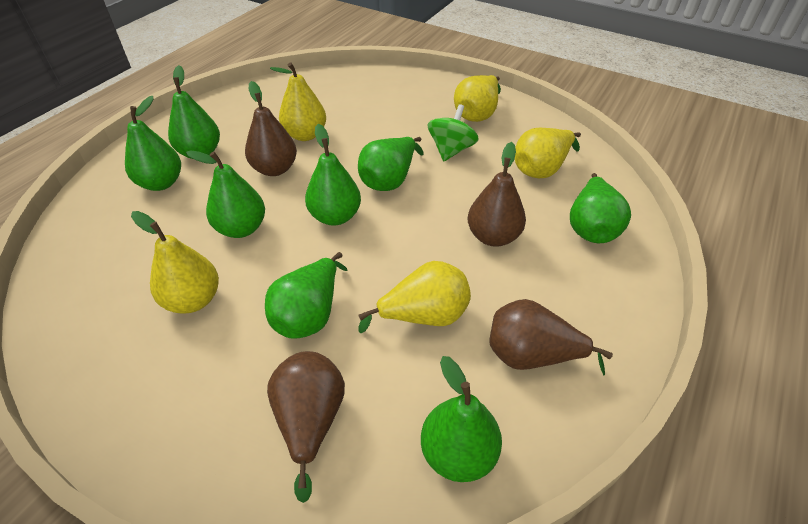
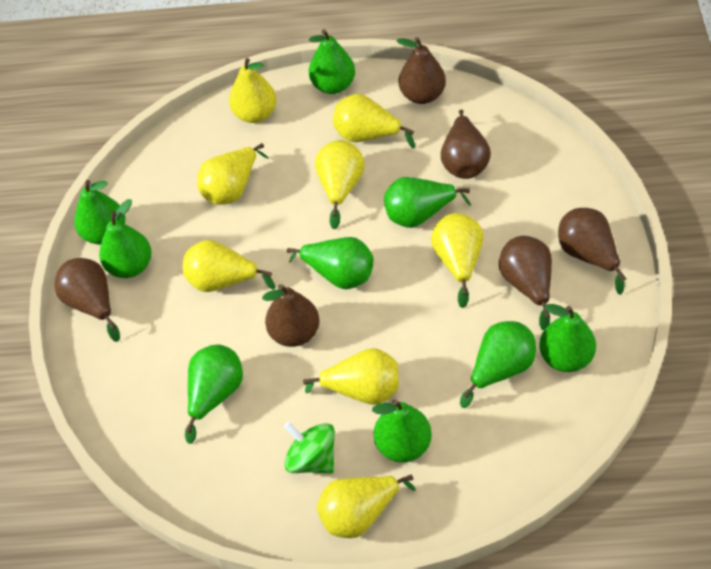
brown pear: [245,81,297,176] [267,351,345,503] [468,142,526,247] [489,299,613,376] = 4 -> [55,258,120,342] [262,284,320,347] [397,37,446,104] [441,109,491,179] [499,236,552,331] [558,208,626,295] = 6
green pear: [125,96,181,191] [168,65,220,159] [186,150,265,238] [265,252,347,338] [305,124,361,226] [358,137,423,191] [421,356,502,482] [570,173,631,243] = 8 -> [74,180,125,245] [99,199,151,278] [185,344,243,444] [287,237,373,289] [309,29,355,94] [372,399,432,462] [384,177,471,228] [460,321,536,408] [539,304,596,372] = 9
yellow pear: [131,211,219,314] [270,62,326,141] [358,261,471,333] [454,75,501,122] [515,128,581,178] = 5 -> [183,240,275,292] [197,143,269,205] [229,58,277,123] [303,348,399,405] [315,140,365,230] [317,475,416,538] [333,94,415,149] [431,213,484,308] = 8

